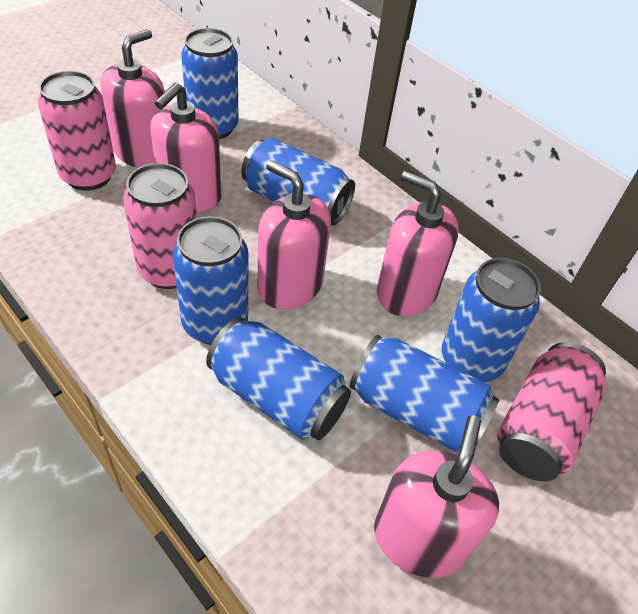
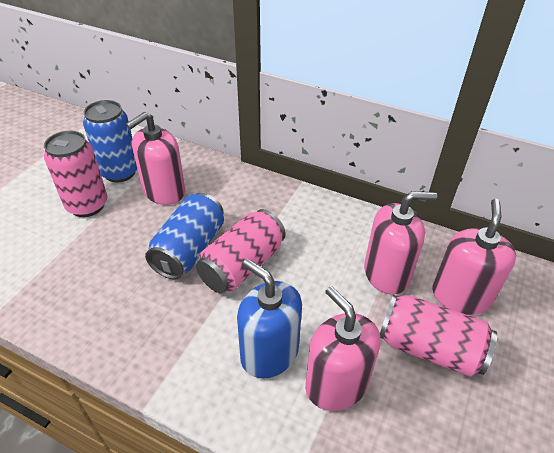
blue can: [172,216,248,345] [181,28,239,139] [206,317,351,440] [241,138,355,225] [350,335,499,452] [442,258,541,382] = 6 -> [83,100,137,182] [145,193,224,279] = 2
blue soap dispenser: none = 0 -> [237,258,302,379] = 1
pink soap dispenser: [100,29,167,168] [150,83,221,212] [257,160,331,310] [374,415,499,578] [377,171,459,316] = 5 -> [126,112,185,205] [305,286,381,411] [364,191,437,294] [432,199,516,315] = 4

